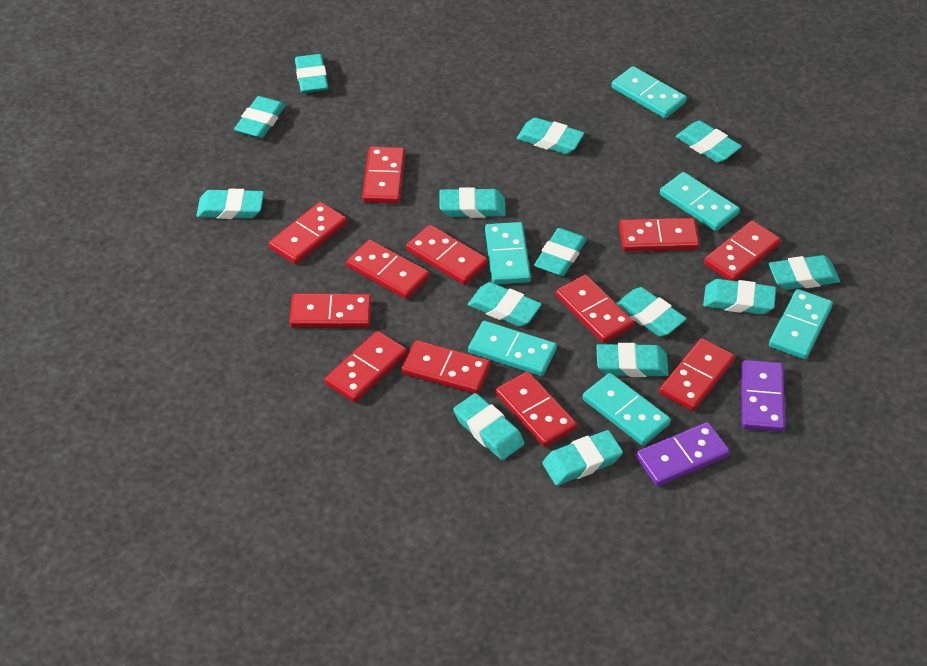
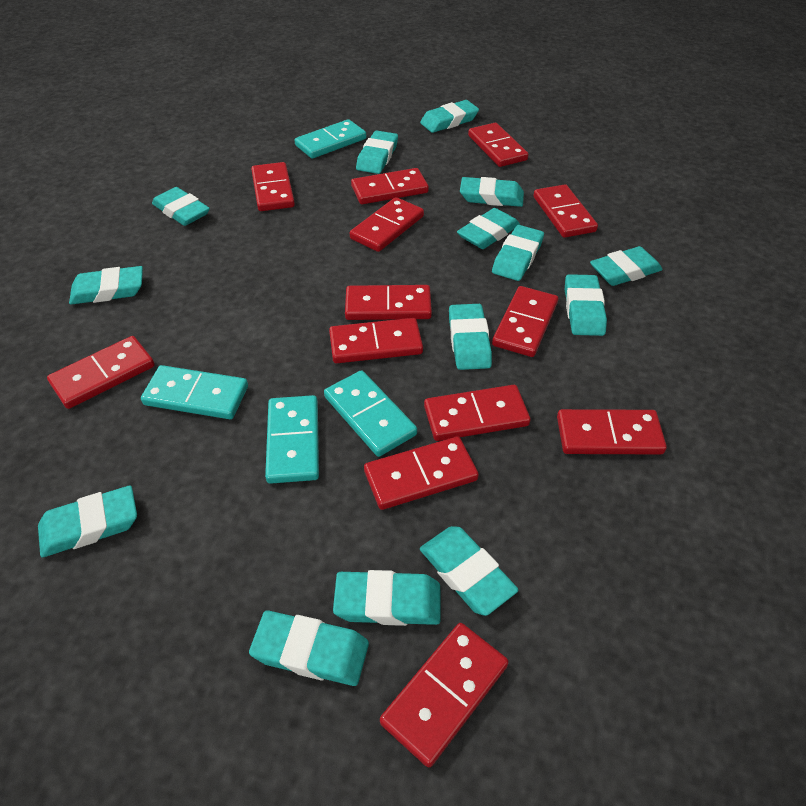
purple domino: [636,422,730,486] [741,360,785,432] = 2 -> none = 0
red domino: [269,202,347,264] [289,293,371,328] [325,331,407,403] [346,240,429,299] [362,146,405,204] [401,340,491,394] [406,225,488,285] [496,371,577,447] [556,275,634,343] [619,218,699,252] [659,338,735,411] [704,221,781,281] = 12 -> [47,336,155,409] [251,162,295,211] [329,318,423,363] [345,285,432,320] [350,197,424,252] [351,168,429,204] [364,437,479,510] [380,623,509,767] [424,385,530,441] [468,123,529,167] [492,286,558,357] [533,184,598,238] [557,409,667,454] = 13
turquoise domino: [468,321,557,376] [485,222,531,284] [583,373,671,446] [611,66,687,118] [660,172,740,231] [769,289,833,360] = 6 -> [141,365,248,419] [265,395,319,484] [295,119,366,159] [324,370,417,457] = 4

